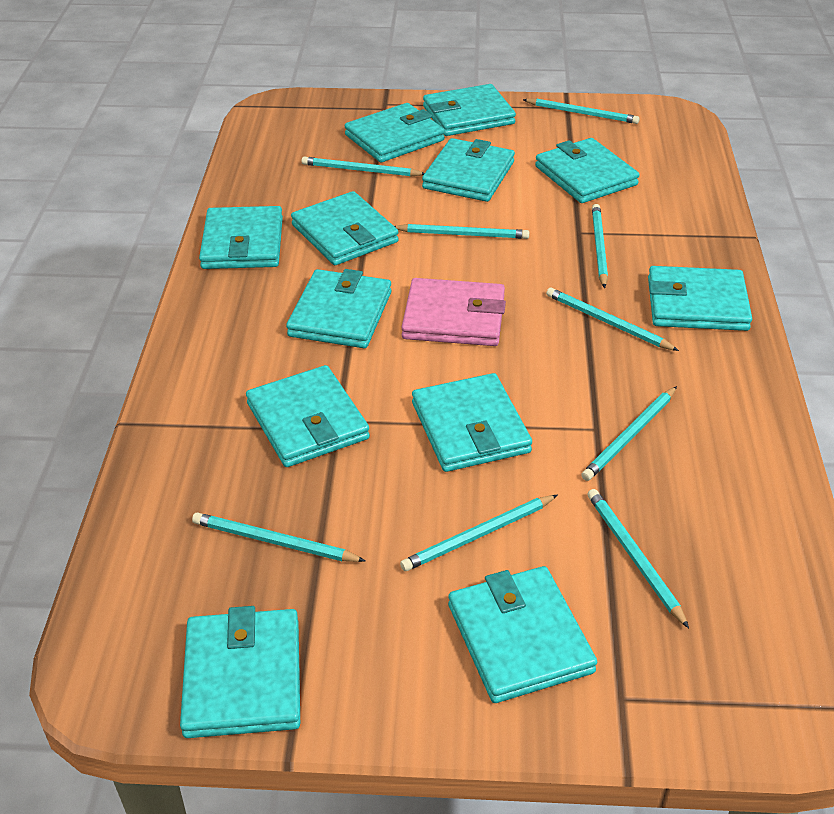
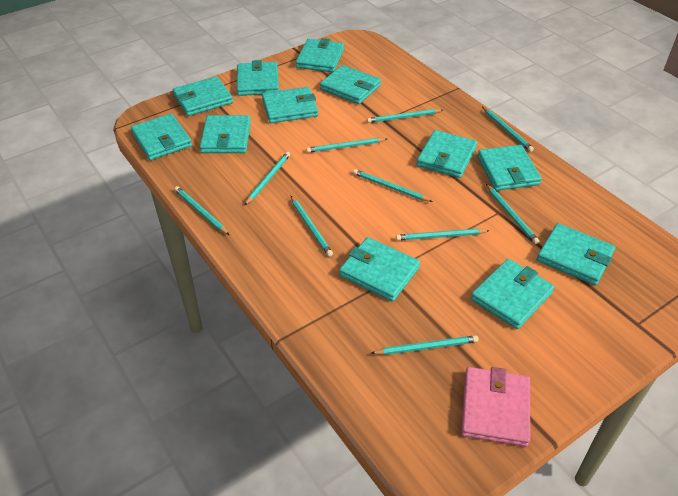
turquoise pencil: [192,513,365,562] [301,156,425,176] [394,224,529,239] [400,495,557,571] [523,98,640,124] [546,288,679,351] [581,386,677,481] [588,489,689,628] [592,204,608,288] = 9 -> [174,186,229,235] [244,152,290,206] [291,196,333,257] [306,138,387,153] [353,169,433,202] [367,109,443,123] [371,335,479,355] [396,228,490,241] [482,107,534,152] [486,184,539,244] = 10

